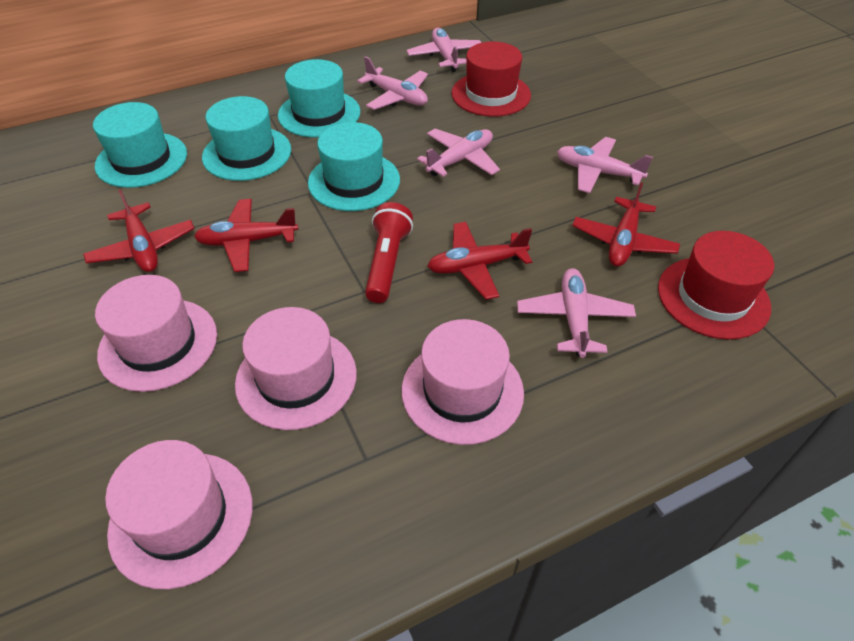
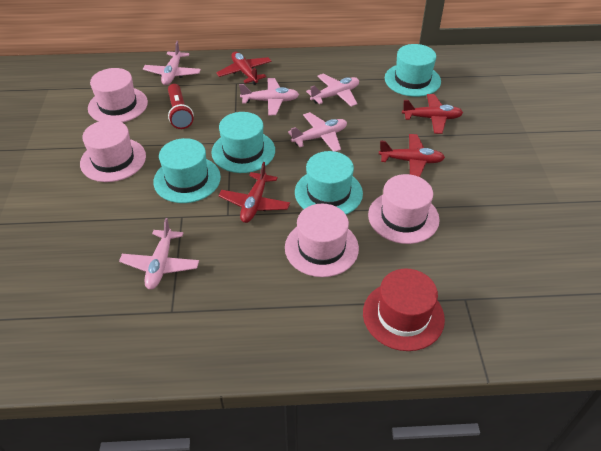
red hat: [451,41,531,117] [658,231,774,340] = 2 -> [363,268,445,351] = 1

